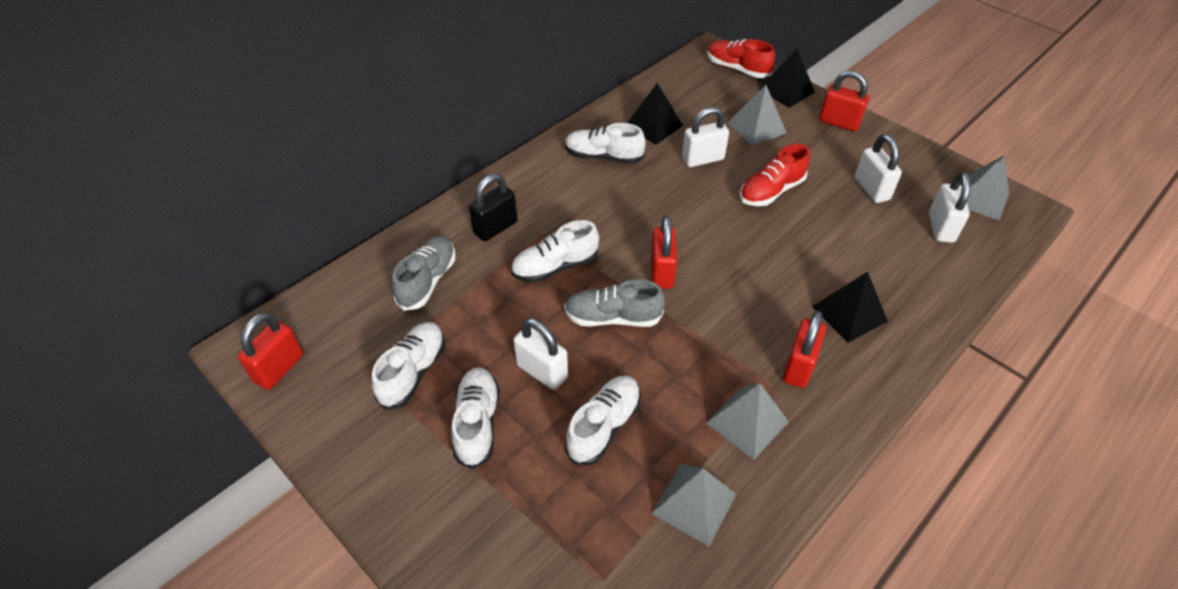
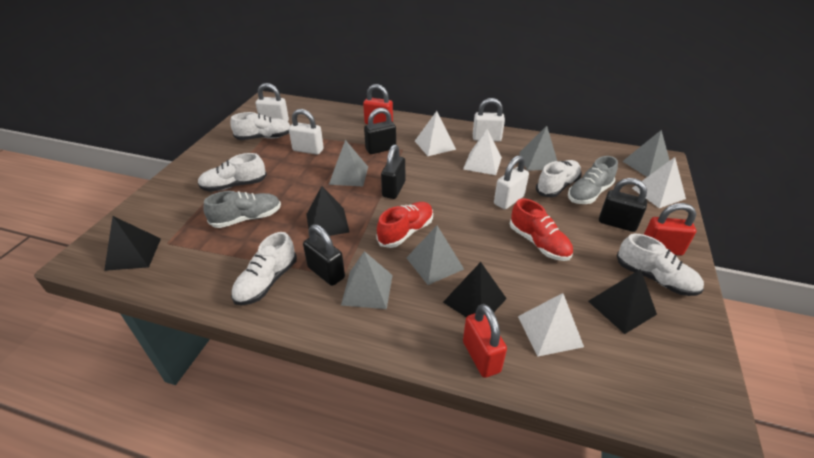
black padlock: [469,174,517,241] = 1 -> [303,224,345,286] [364,108,396,154] [381,144,405,199] [599,178,647,232] = 4
black pyramid: [627,83,683,145] [759,49,815,108] [812,272,888,343] = 3 -> [104,216,161,271] [306,186,349,236] [443,262,507,317] [588,269,657,334] = 4
grey pyramid: [651,464,736,546] [707,383,789,460] [728,85,786,146] [960,155,1009,221] = 4 -> [329,140,368,186] [341,251,393,309] [406,226,464,285] [519,126,557,171] [622,130,670,177] = 5
red padlock: [238,313,303,390] [651,216,677,289] [783,311,826,388] [819,71,869,131] = 4 -> [363,84,393,124] [463,304,507,378] [644,203,696,256] = 3
white pyramid: none = 0 -> [415,111,456,156] [463,129,502,175] [518,293,584,357] [632,157,686,208] = 4

